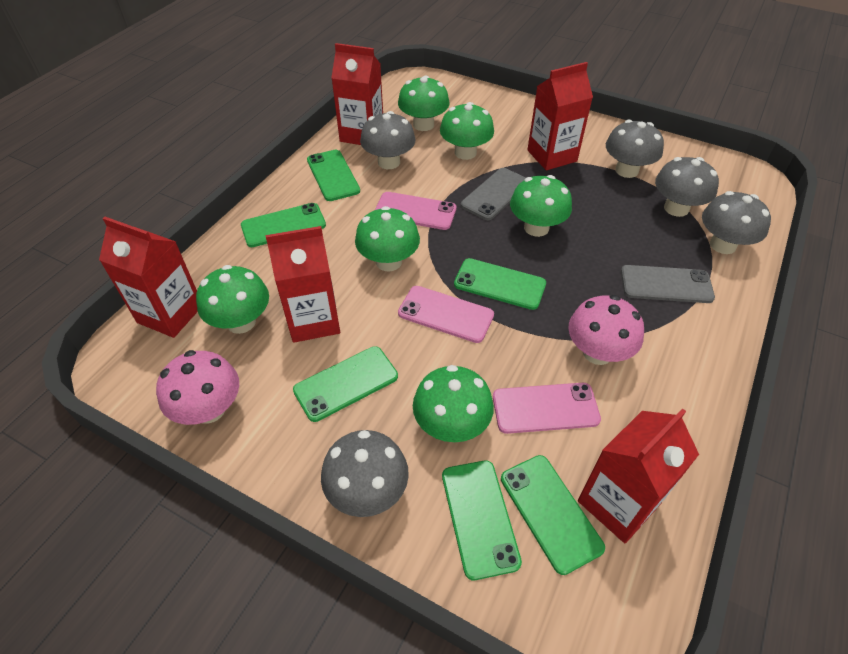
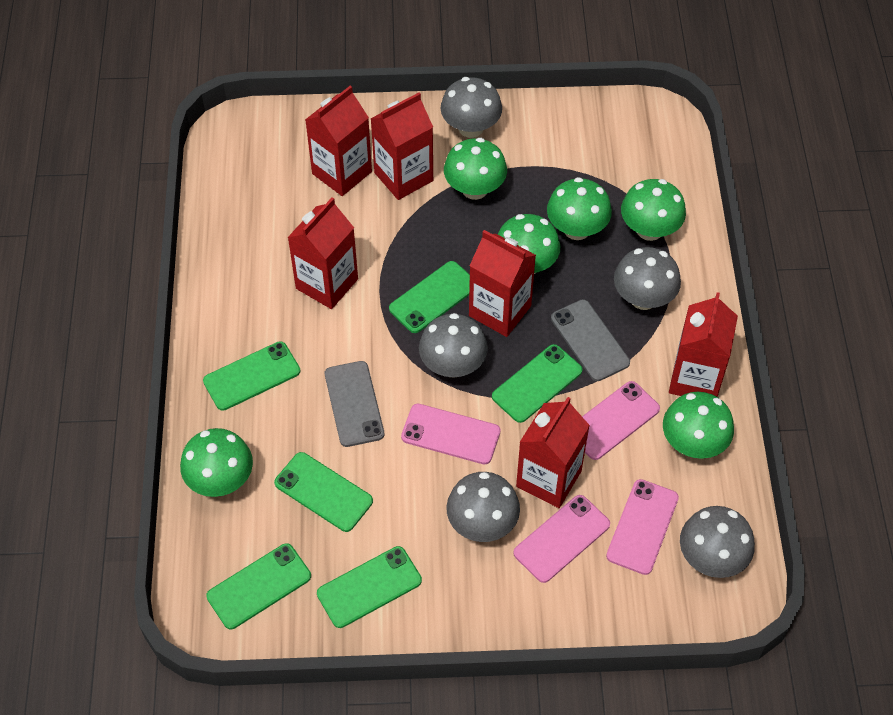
pink mushroom: [156,350,239,425] [568,295,644,365] = 2 -> none = 0
pink phone: [375,192,457,230] [398,286,494,343] [493,383,601,434] = 3 -> [401,404,501,464] [513,495,610,583] [582,381,660,460] [606,479,679,575] = 4
red carton: [99,217,198,338] [265,226,340,343] [331,43,383,145] [527,62,593,170] [578,408,699,543] = 5 -> [287,197,358,309] [305,86,372,196] [371,92,433,200] [469,230,536,337] [516,397,590,508] [669,292,738,397] = 6

